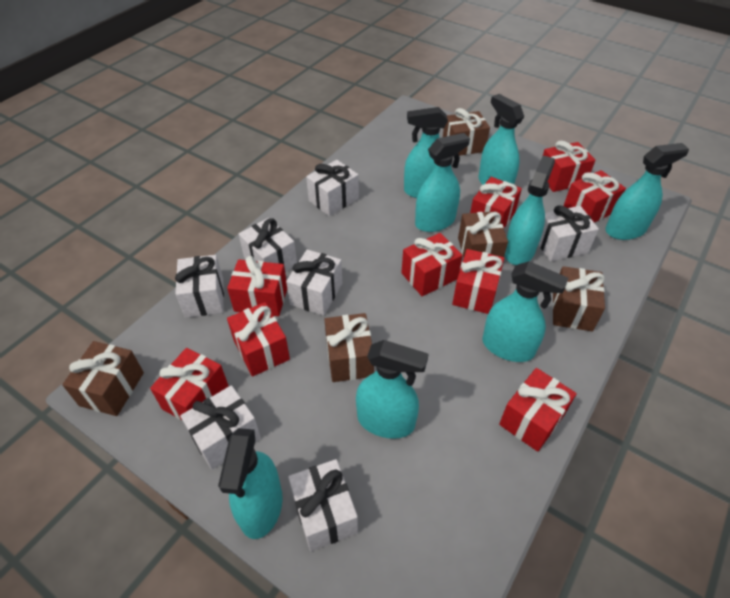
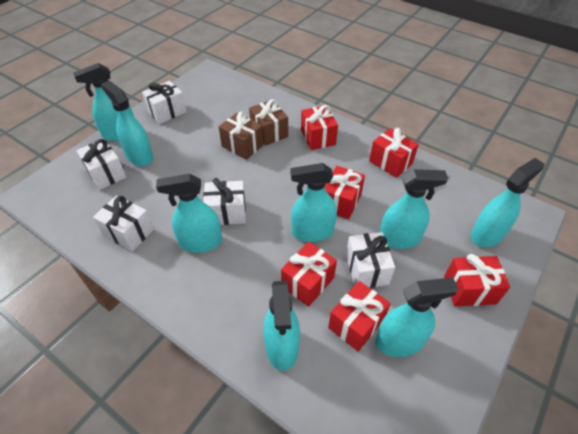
brown gift: [62,341,144,416] [324,313,374,382] [443,108,490,157] [458,211,508,257] [552,266,605,331] = 5 -> [219,112,263,160] [249,99,288,146] = 2
red gift: [150,348,229,420] [227,256,287,316] [227,302,290,377] [401,233,463,296] [452,249,504,314] [470,177,522,228] [499,368,577,452] [542,141,595,192] [564,170,626,223] = 9 -> [281,242,337,307] [301,105,338,150] [325,166,365,219] [328,281,391,351] [369,128,419,178] [444,254,510,306] = 6
white gift: [175,255,224,318] [180,385,261,470] [239,218,297,272] [286,249,342,316] [288,459,358,551] [306,160,359,216] [539,205,599,261] = 7 -> [76,139,126,190] [93,196,154,251] [142,81,187,124] [203,178,246,225] [346,232,395,288] = 5

